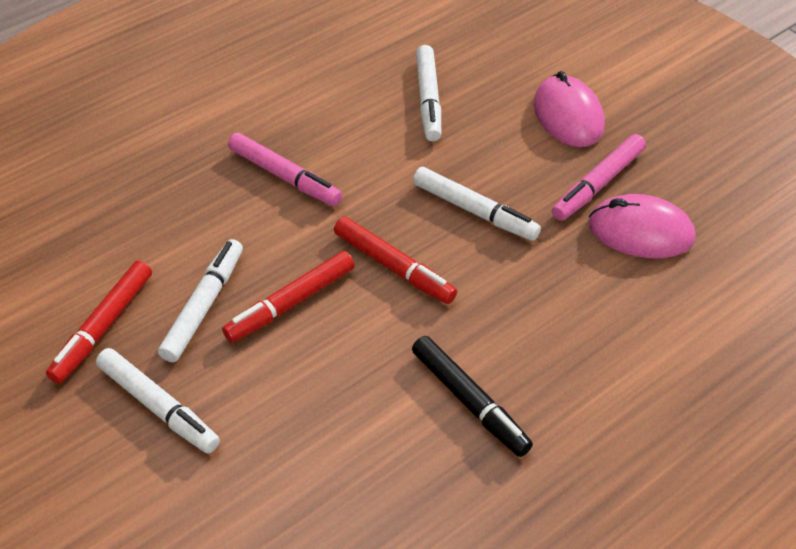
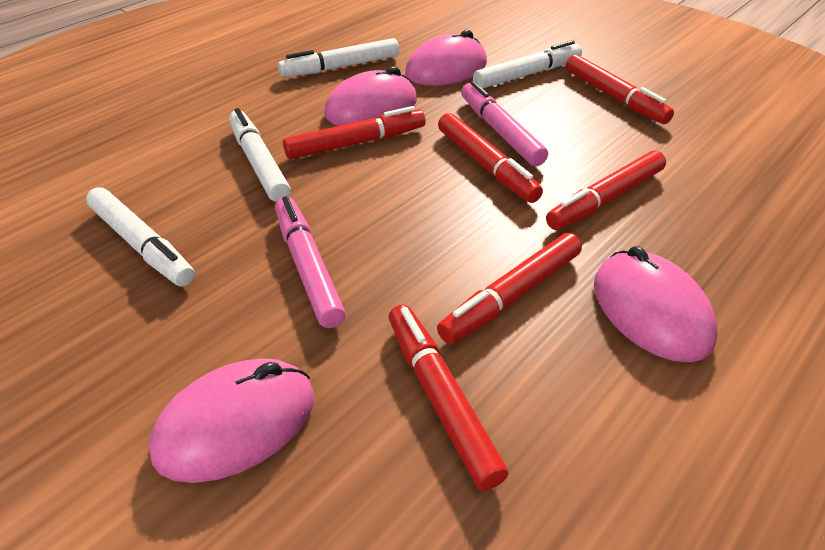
black marker: [412,336,533,457] = 1 -> none = 0
pink mouse: [533,71,605,147] [589,194,695,258] = 2 -> [149,358,314,483] [324,67,417,126] [405,30,487,86] [594,246,717,362] = 4
red marker: [46,261,152,384] [222,251,355,343] [334,217,457,304] = 3 -> [283,106,426,159] [389,305,508,491] [437,233,582,344] [438,113,543,203] [546,150,666,230] [566,55,674,124] = 6

